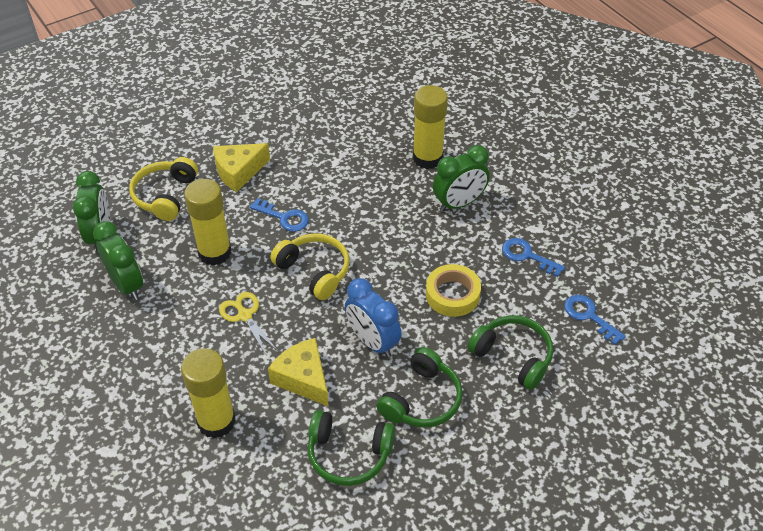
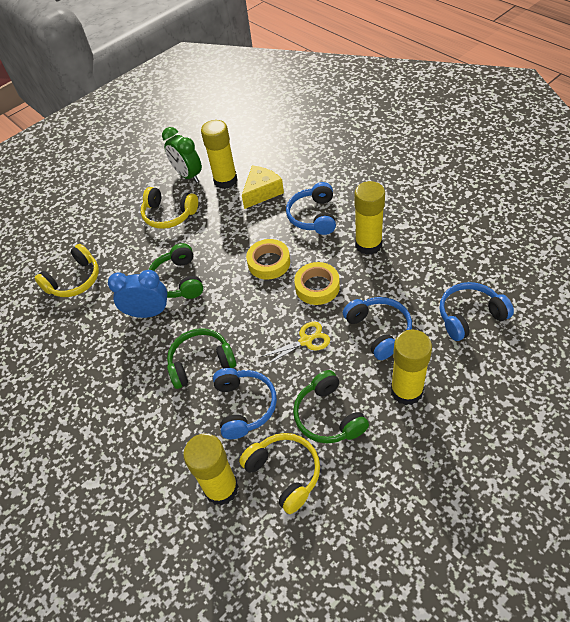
blue headphones: none = 0 -> [213,368,277,439] [286,182,336,235] [343,297,412,360] [439,282,514,341] = 4
blue key: [250,198,309,232] [502,238,565,277] [564,295,626,345] = 3 -> none = 0
green clock: [73,171,110,252] [93,221,143,300] [433,145,490,212] = 3 -> [162,127,202,183] = 1
yellow cheese: [213,143,270,192] [268,338,329,407] = 2 -> [242,166,284,209] = 1
yellow glue stick: [181,348,236,439] [184,179,232,265] [413,85,448,169] = 3 -> [183,434,239,506] [201,120,238,189] [354,181,385,255] [390,330,432,405] = 4
yellow headphones: [129,157,198,221] [271,233,350,300] = 2 -> [35,244,99,297] [141,187,198,229] [239,433,320,514] = 3
yellow tape: [426,264,481,317] = 1 -> [246,239,290,280] [294,262,340,305] = 2

